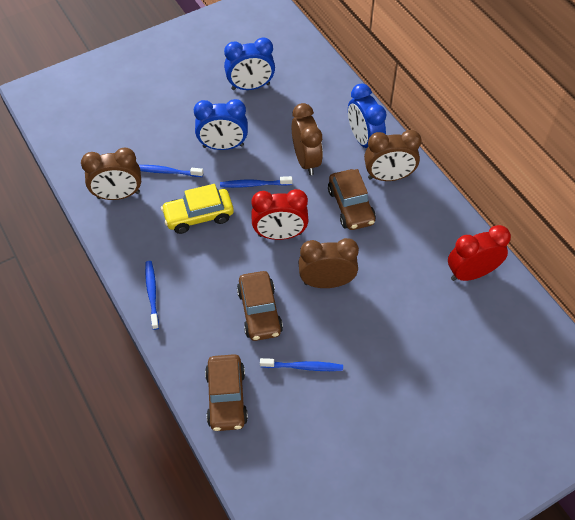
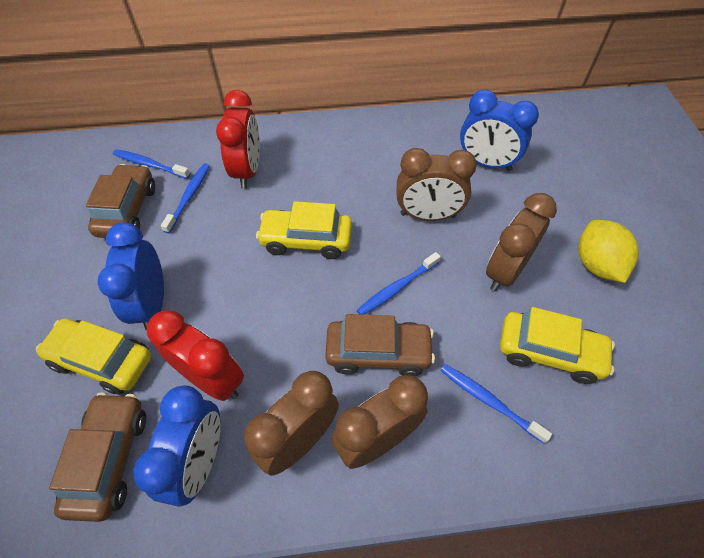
yellow car: [161,184,234,234] = 1 -> [36,318,151,395] [256,201,352,259] [500,307,615,384] = 3
yellow lemon: none = 0 -> [578,220,639,283] = 1

